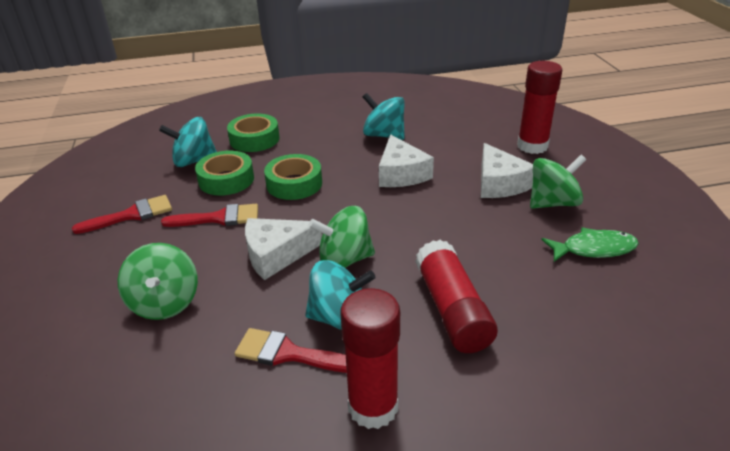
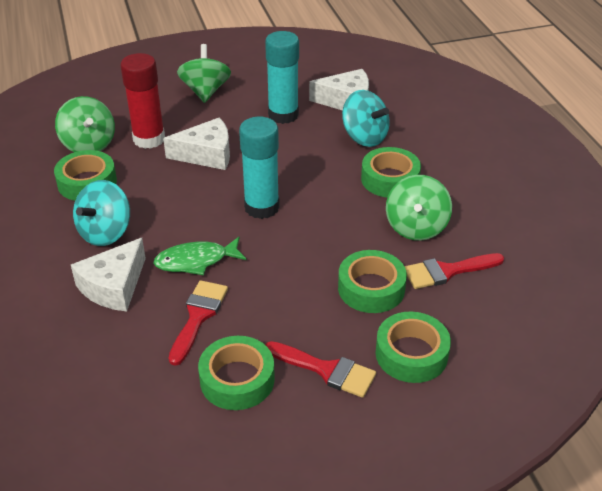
green tape: [195,150,254,196] [227,113,280,152] [264,154,322,200] = 3 -> [54,150,117,201] [198,336,275,410] [338,250,407,313] [361,147,421,198] [376,312,451,383] = 5
red glue stick: [340,288,400,429] [415,240,498,353] [517,61,562,154] = 3 -> [120,53,165,149] = 1
turquoise glue stick: none = 0 -> [239,117,280,219] [265,31,299,124] = 2
turquoise spinning top: [159,117,217,167] [305,260,376,330] [363,93,405,140] = 3 -> [73,180,130,246] [342,90,390,147] = 2

